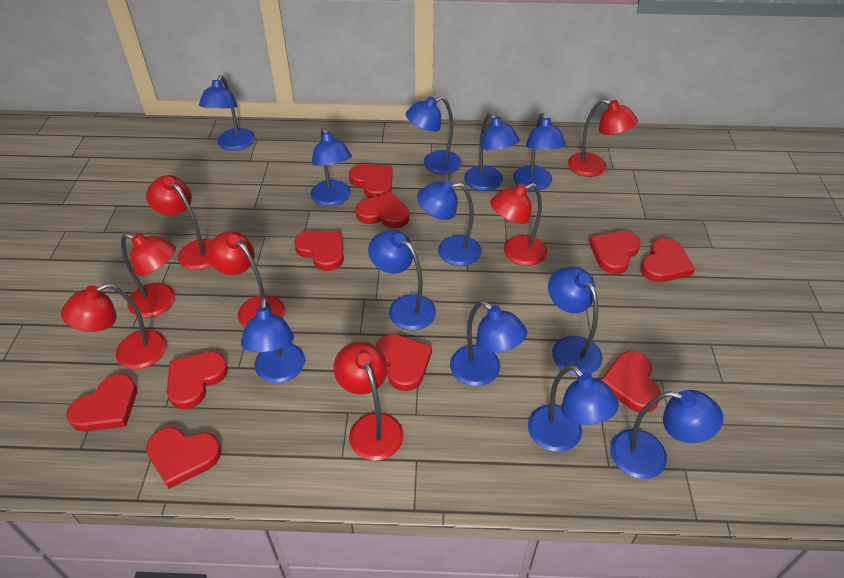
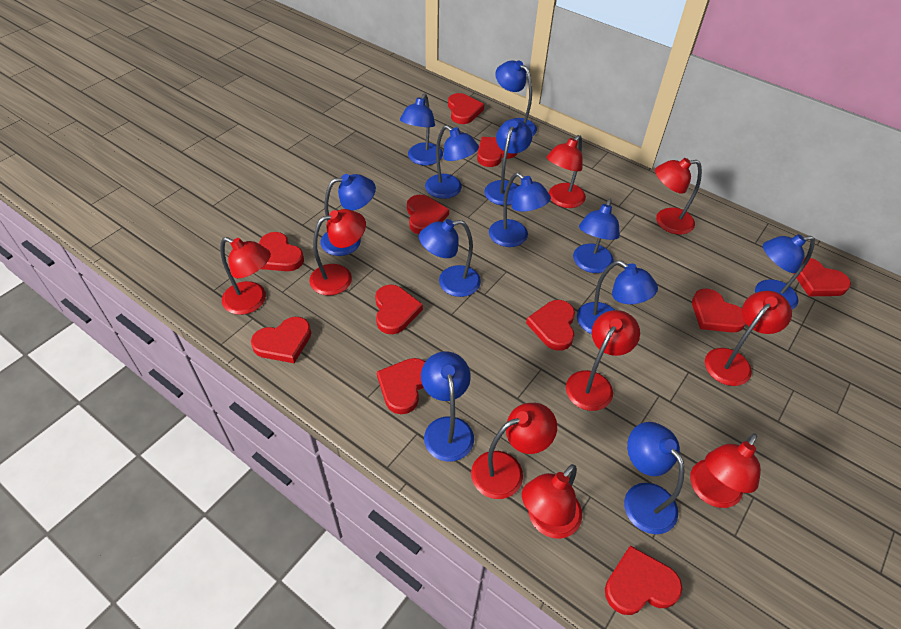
red heart: [66,374,137,432] [146,427,221,489] [167,352,228,409] [294,231,344,271] [349,164,393,198] [356,192,409,228] [376,334,432,391] [589,231,641,274] [601,351,661,413] [641,238,695,282] = 10 -> [251,317,311,363] [259,232,304,271] [375,285,423,334] [377,358,425,414] [407,195,449,234] [448,93,484,124] [477,137,517,167] [526,300,575,351] [605,545,683,615] [692,288,746,333] [793,257,851,296] = 11
red lamp: [61,283,167,369] [121,233,176,318] [146,175,211,270] [207,231,285,328] [334,342,404,461] [490,183,547,266] [568,99,638,177] = 7 -> [220,237,271,315] [309,209,366,295] [471,403,557,499] [522,464,582,539] [547,135,586,208] [566,310,640,411] [655,158,702,235] [690,433,761,508] [705,291,792,386] = 9

